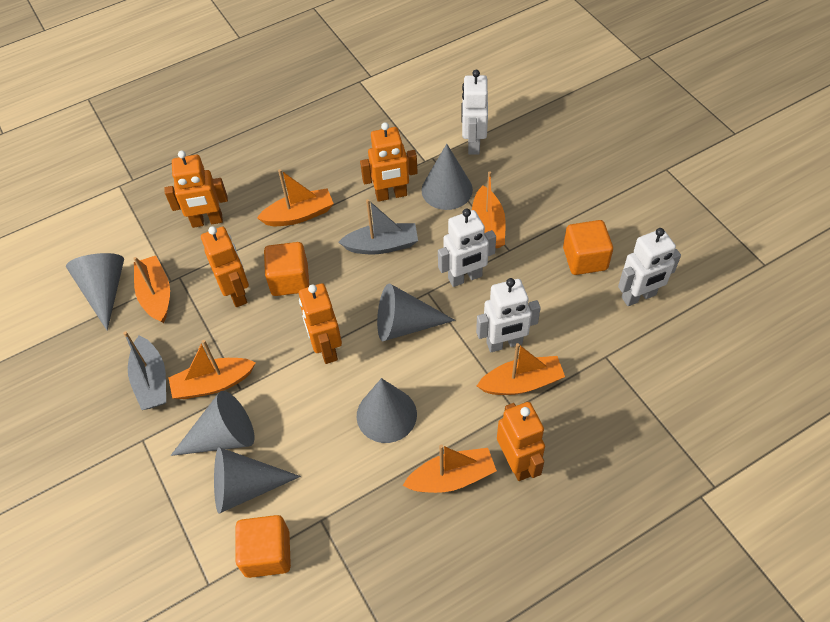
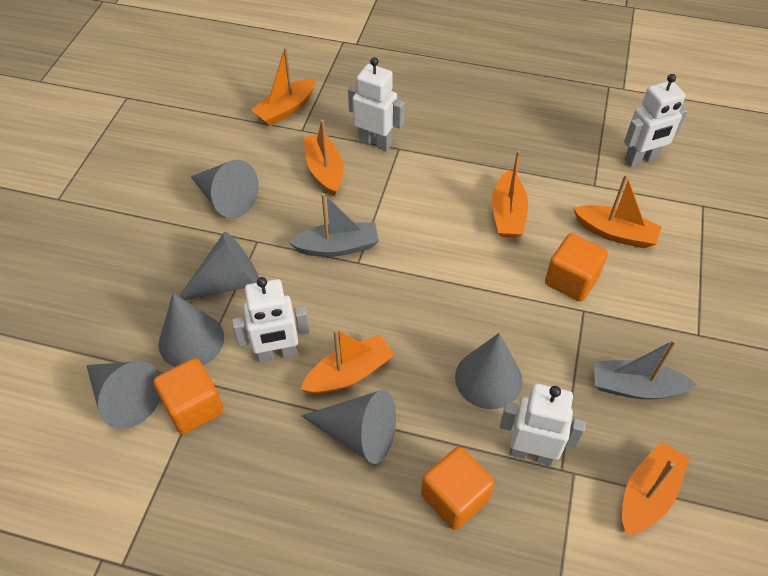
orange robot: [164,151,228,228] [201,226,249,307] [299,283,342,364] [360,122,418,202] [497,402,545,481] = 5 -> none = 0

